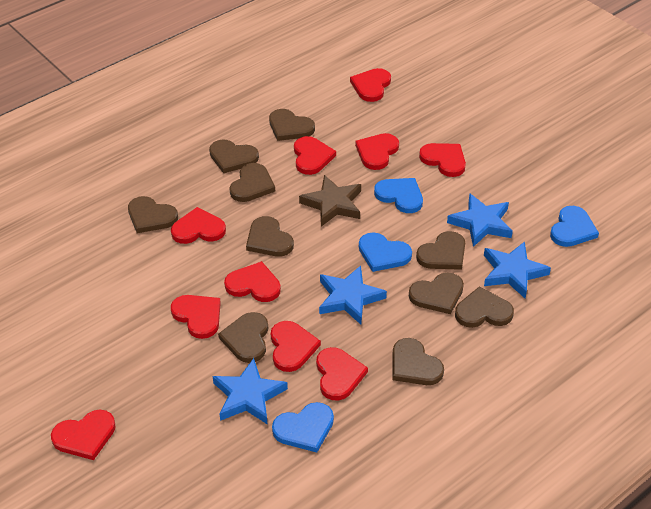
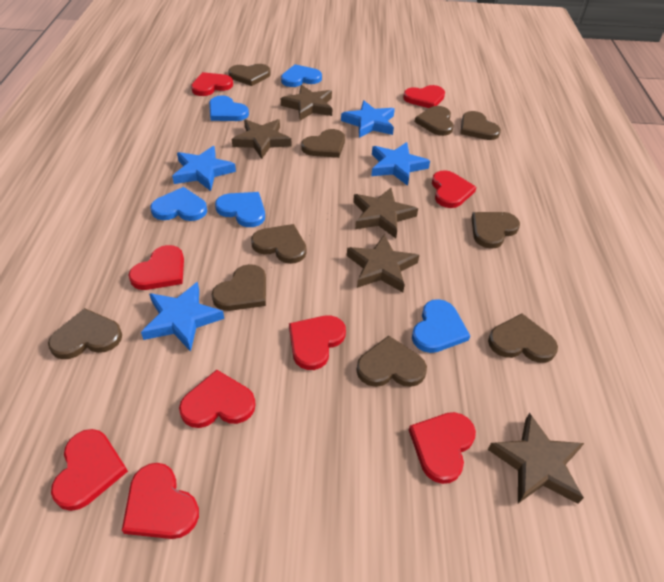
blue heart: [272,402,334,453] [359,232,412,272] [374,178,423,213] [550,206,599,247] = 4 -> [150,187,207,221] [209,95,249,121] [215,192,265,227] [281,64,322,87] [412,299,470,353] = 5
brown star: [299,175,361,226] = 1 -> [232,119,291,159] [281,85,332,121] [347,234,419,292] [353,188,418,238] [488,413,584,504] = 5
red heart: [51,410,116,460] [171,207,226,244] [171,295,221,339] [224,261,281,302] [271,321,321,372] [294,136,336,175] [316,347,368,401] [350,68,391,102] [355,133,399,170] [419,143,466,177] = 10 -> [51,429,128,511] [122,463,199,539] [128,245,184,290] [179,370,256,428] [191,72,233,96] [289,315,346,370] [403,85,445,108] [409,412,476,484] [432,170,476,208] = 9

